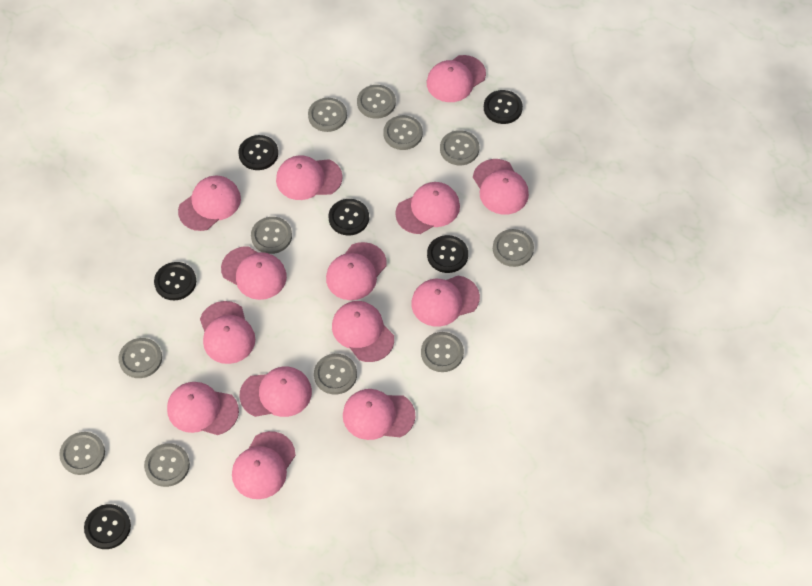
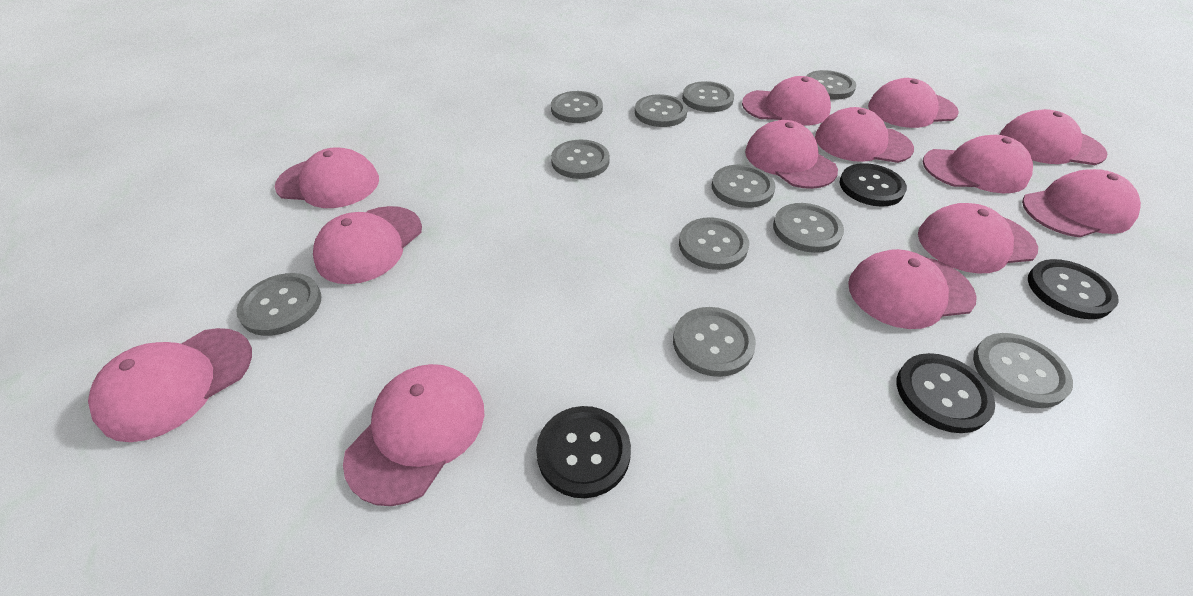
black button: [84,504,131,549] [154,262,196,300] [238,135,278,170] [329,199,369,236] [427,235,468,273] [484,90,523,124] = 6 -> [536,406,631,498] [840,163,907,207] [897,353,995,433] [1028,259,1119,319] = 4
pink cap: [167,382,239,435] [178,176,241,231] [200,301,255,364] [221,246,287,300] [232,431,296,499] [239,366,312,417] [276,155,343,200] [326,242,387,300] [332,301,394,362] [343,389,415,440] [395,182,460,234] [411,276,480,327] [427,55,486,102] [473,159,529,215] = 14 -> [88,328,252,442] [275,147,379,208] [313,206,422,284] [343,364,484,506] [742,76,831,126] [745,120,838,189] [815,107,914,163] [848,249,977,329] [868,78,959,128] [918,203,1038,274] [923,135,1033,193] [1000,109,1107,165] [1022,169,1141,238] = 13

